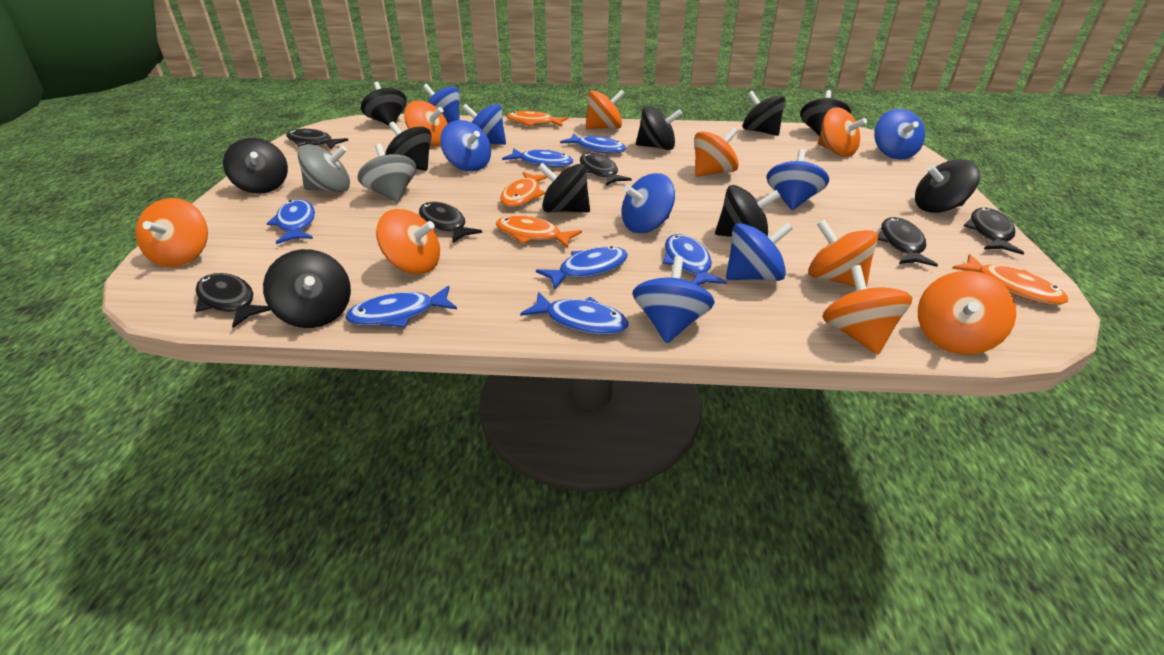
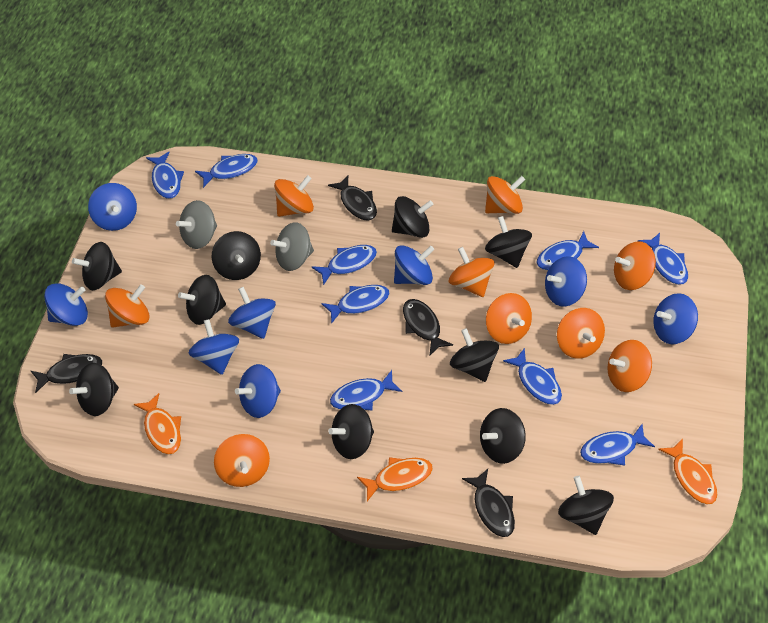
black fish: [195,273,270,328] [286,129,349,149] [419,202,482,243] [580,153,632,186] [878,217,938,267] [964,208,1024,255] = 6 -> [31,354,102,393] [328,175,377,221] [403,299,453,355] [462,469,515,537] = 4
blue fish: [267,199,315,244] [345,286,457,328] [502,148,573,167] [520,292,629,335] [536,246,628,290] [560,133,626,154] [663,234,727,285] = 7 -> [146,152,184,199] [195,154,258,188] [312,245,377,285] [321,285,389,324] [330,370,402,410] [503,348,562,405] [537,231,599,270] [580,424,655,466] [638,233,688,285] = 9
orange fish: [496,215,582,248] [500,172,548,207] [507,111,569,127] [952,254,1068,305] = 4 -> [134,393,181,455] [357,457,433,501] [658,438,717,504] = 3

